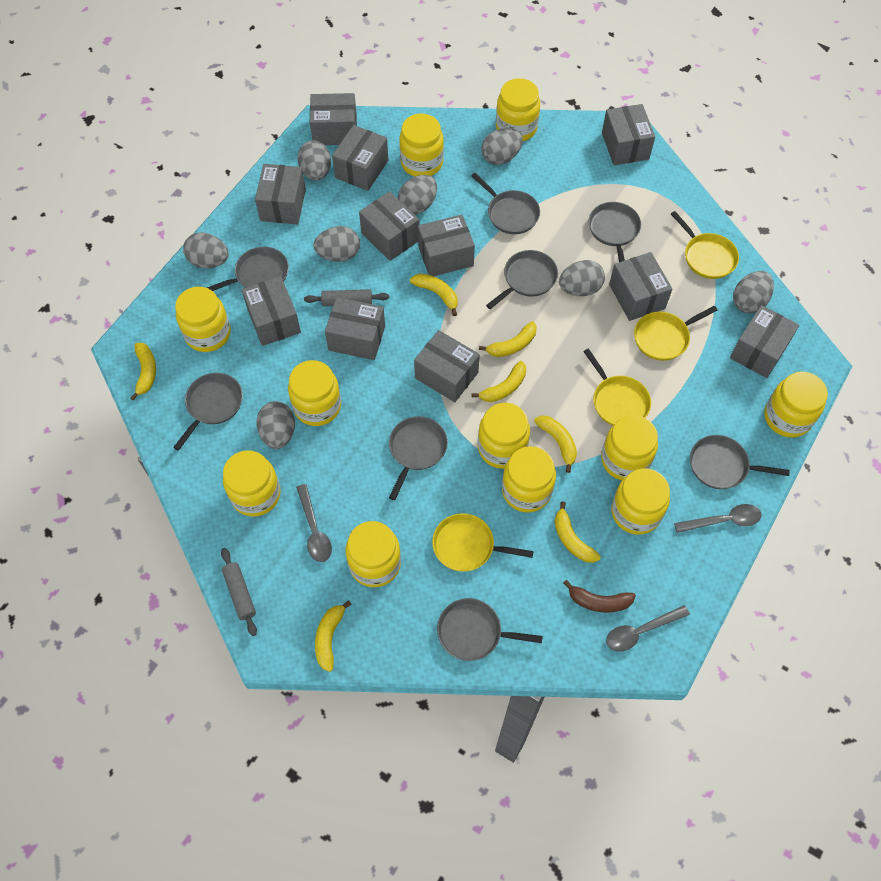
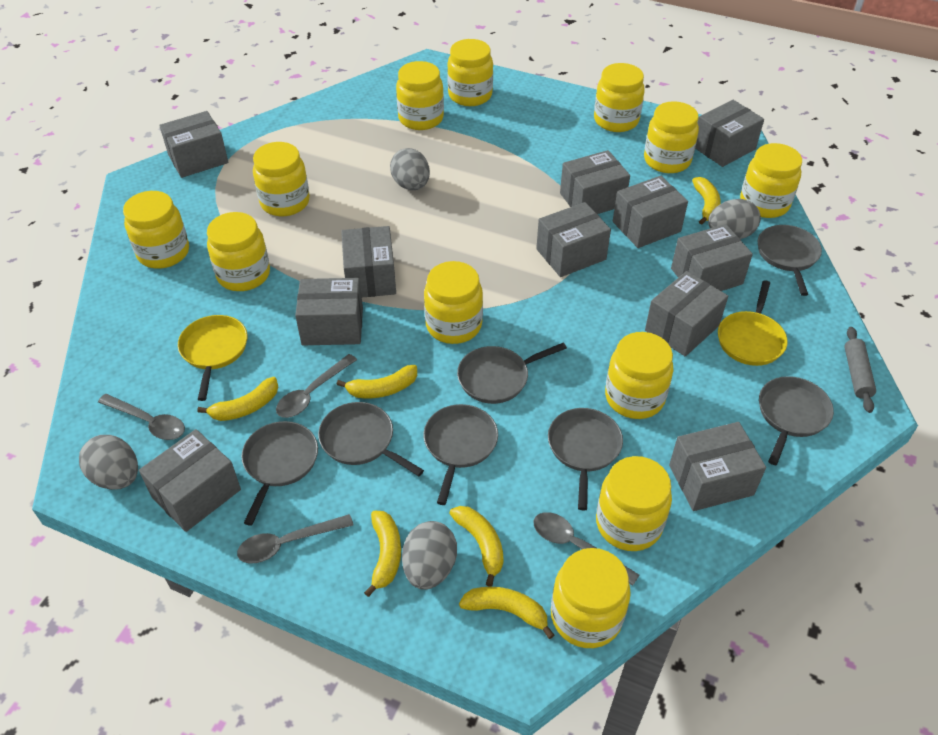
brown banana: [563,580,636,613] = 1 -> none = 0
grey egg: [183,232,229,268] [256,401,295,449] [297,141,331,181] [313,226,360,262] [398,175,437,215] [481,128,523,165] [559,260,605,296] [733,271,774,313] = 8 -> [79,435,138,490] [390,148,430,190] [402,521,457,590] [708,199,761,239] = 4
grey pan: [173,373,243,451] [207,247,289,291] [389,416,448,500] [437,598,543,661] [471,173,540,234] [486,250,558,309] [588,202,641,262] [690,435,790,489] = 8 -> [242,421,318,526] [318,402,424,476] [424,404,498,505] [457,343,567,404] [548,408,623,511] [758,225,822,296] [759,376,834,465] = 7
grey rolling pin: [221,548,257,636] [304,289,389,306] = 2 -> [844,327,876,413] = 1
grey spoon: [296,484,332,562] [606,605,690,652] [674,504,762,533] = 3 -> [98,394,185,440] [237,514,353,564] [276,354,357,418] [534,512,639,586] = 4
yellow banana: [130,343,156,401] [315,600,351,672] [410,273,458,316] [471,361,526,402] [479,321,537,357] [534,415,577,473] [554,502,601,563] = 7 -> [197,377,278,421] [336,365,417,398] [364,511,401,597] [449,506,504,587] [459,587,554,639] [692,177,721,225] = 6
yellow jar: [175,287,231,352] [223,450,281,517] [288,360,341,426] [345,521,401,587] [399,114,444,177] [478,403,530,469] [496,78,540,141] [502,446,556,513] [601,415,658,480] [611,468,670,535] [764,372,828,438] = 11 -> [123,191,189,269] [207,212,270,291] [253,142,310,216] [396,61,444,130] [424,261,483,344] [447,39,493,106] [551,548,631,648] [594,63,645,132] [596,456,672,551] [605,332,674,419] [644,101,699,173] [740,143,802,218] = 12
yellow pan: [432,513,534,572] [583,348,651,425] [634,306,717,361] [671,211,739,279] = 4 -> [178,315,247,401] [718,280,788,366] = 2

